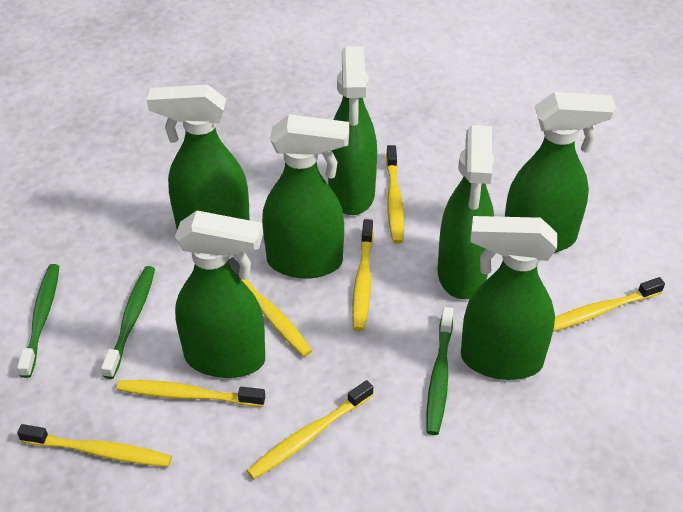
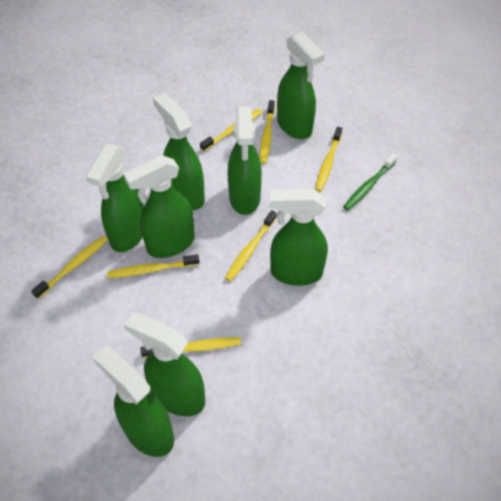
green spray bottle: [147,85,250,229] [175,211,265,378] [262,114,349,279] [328,46,377,215] [437,125,494,299] [461,216,557,380] [505,92,616,253] = 7 -> [86,144,144,252] [92,346,174,457] [124,155,195,258] [124,312,205,416] [153,93,205,210] [227,107,262,215] [269,189,328,286] [277,32,325,139] = 8
green toothbrush: [17,264,59,378] [101,266,155,379] [426,307,454,435] = 3 -> [343,154,398,210] = 1

